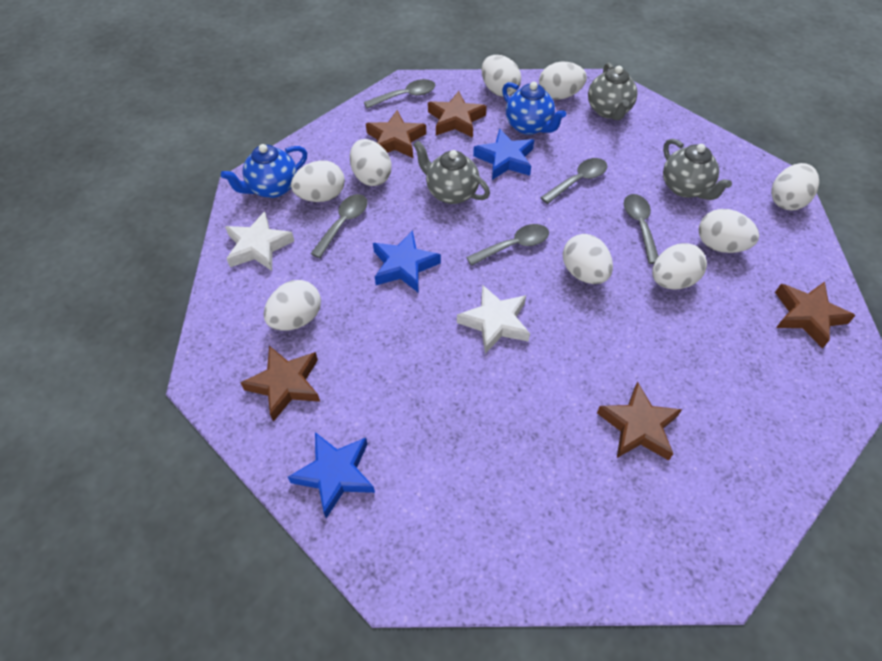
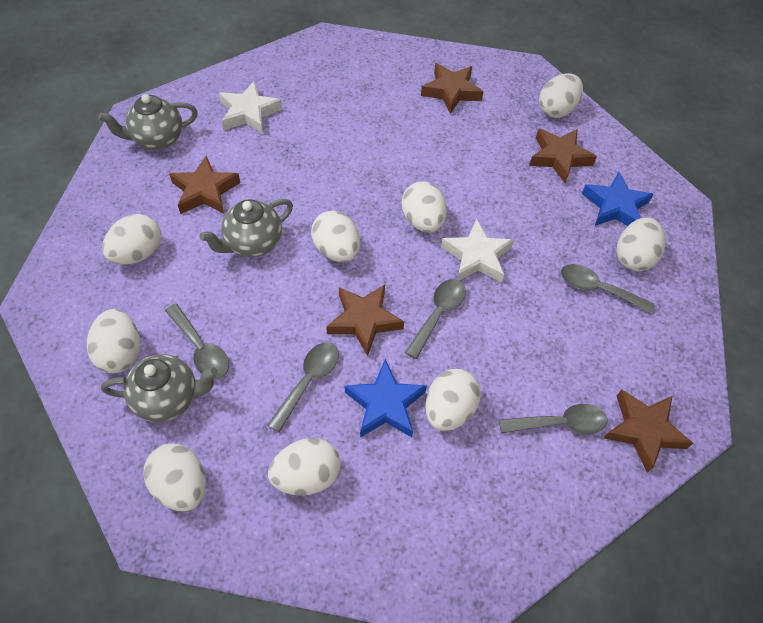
blue star: [288,432,375,518] [373,230,441,292] [473,129,534,180] = 3 -> [345,359,427,438] [582,172,654,226] = 2
blue teapot: [221,144,307,198] [502,82,566,135] = 2 -> none = 0

